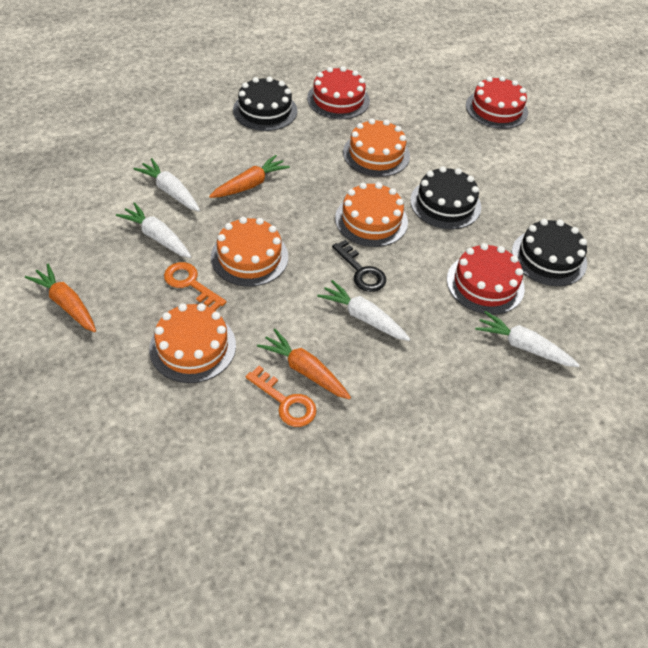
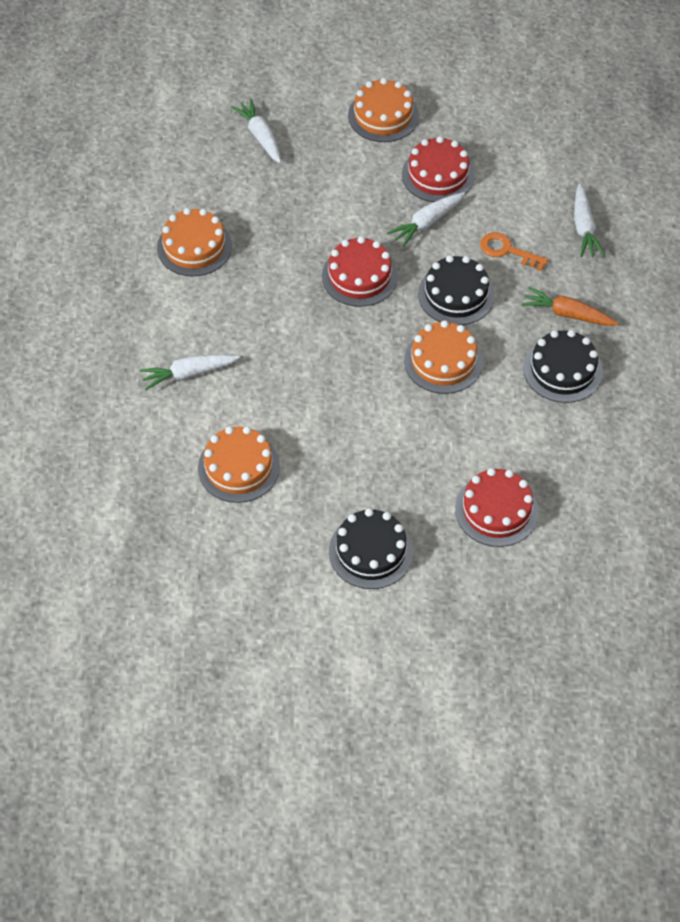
black key: [332,240,386,292] = 1 -> none = 0
orange carrot: [25,264,96,332] [209,155,290,198] [257,329,351,399] = 3 -> [521,286,619,326] = 1
orange key: [164,262,226,310] [246,366,317,427] = 2 -> [480,232,548,271] = 1

